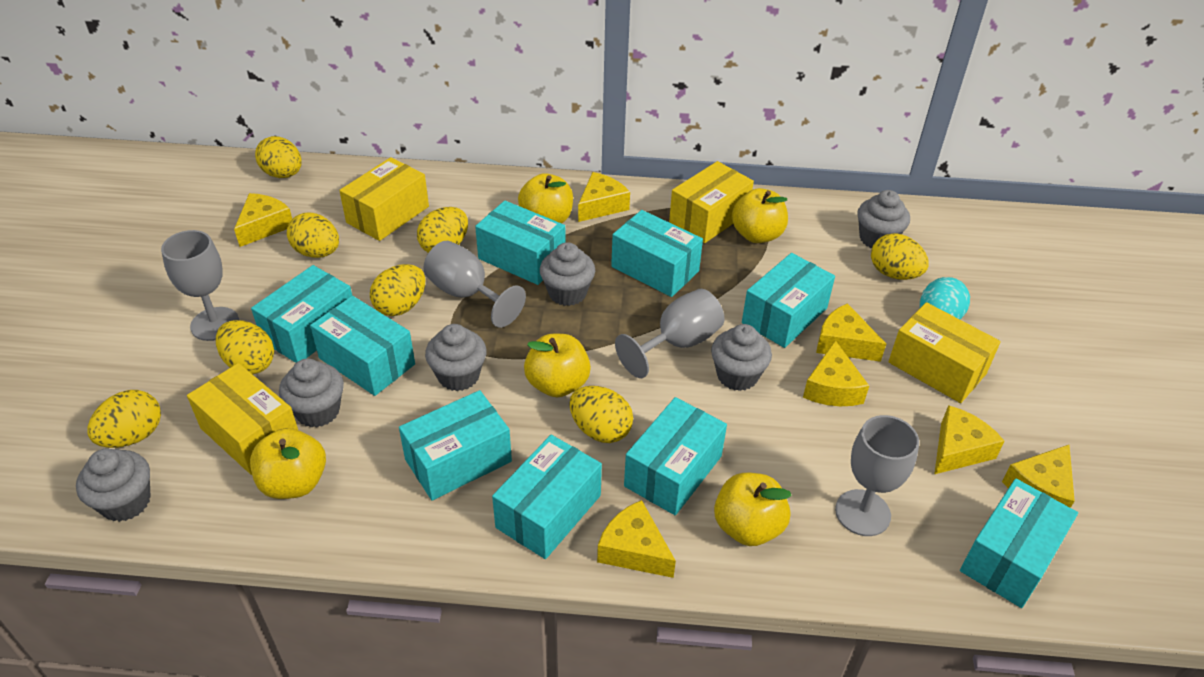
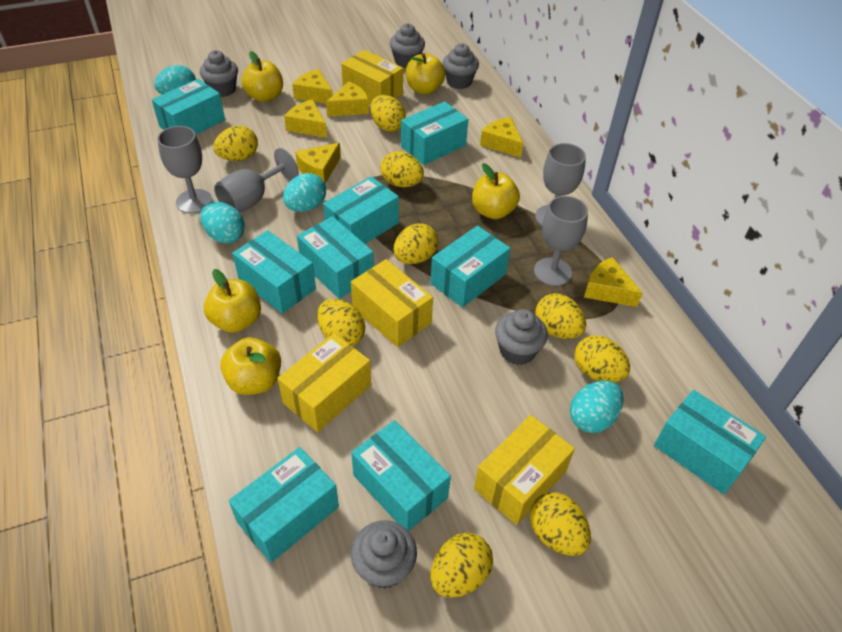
grey cupcake: [76,449,151,522] [279,359,344,428] [425,324,487,391] [540,242,595,306] [711,324,772,391] [857,190,910,248] = 6 -> [200,50,238,97] [351,520,417,589] [390,23,425,68] [443,43,479,89] [495,309,548,365] = 5
turquoise egg: [920,277,970,319] = 1 -> [154,65,196,94] [200,202,245,244] [283,173,326,212] [570,381,624,433] = 4
yellow cheese: [234,193,292,247] [578,172,630,222] [597,500,676,578] [803,340,869,406] [816,303,886,362] [934,405,1005,474] [1002,445,1075,508] = 7 -> [284,99,327,138] [292,69,333,104] [295,143,341,184] [326,81,369,116] [480,117,523,158] [584,257,643,307] = 6
yellow egg: [87,390,161,448] [216,320,274,374] [255,136,302,178] [287,212,339,258] [370,264,425,316] [417,207,468,253] [569,386,633,443] [871,233,929,280] = 8 -> [213,126,258,161] [317,299,365,346] [371,95,406,132] [380,151,424,187] [394,223,438,264] [430,533,493,598] [530,492,591,556] [535,294,586,339] [574,335,630,382] = 9

